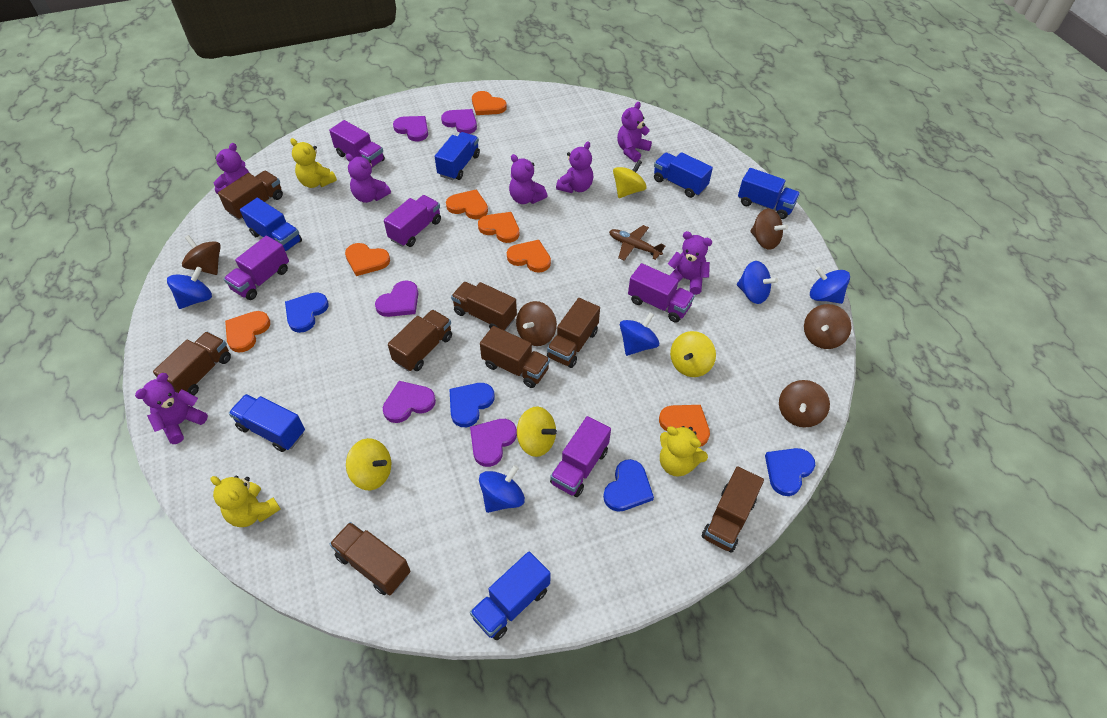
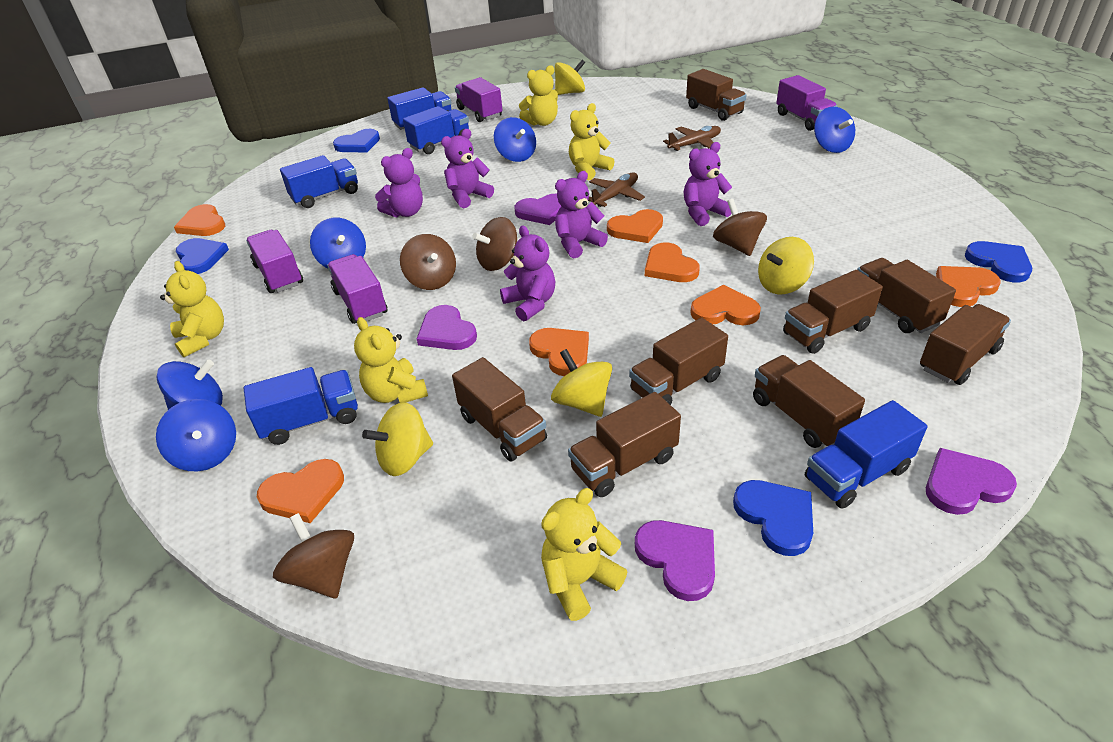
blue truck: [229,394,305,452] [240,198,302,251] [435,132,480,180] [470,551,550,640] [654,152,713,198] [738,168,800,219] = 6 -> [244,367,358,445] [280,155,358,208] [387,87,452,130] [403,106,469,154] [805,400,927,509] = 5
brown plane: [609,225,665,261] = 1 -> [588,172,645,207] [663,126,721,151] = 2
brown spinning top: [182,235,221,275] [516,301,557,346] [750,209,788,250] [779,380,830,427] [804,304,851,349] = 5 -> [273,513,354,599] [400,234,456,290] [472,217,517,271] [713,199,767,256] = 4
purple heart: [375,280,419,317] [383,381,436,423] [393,116,428,141] [441,109,477,134] [470,419,517,467] = 5 -> [417,305,477,350] [514,193,561,225] [635,520,715,601] [926,448,1017,515] = 4
purple teddy bear: [135,373,208,444] [214,143,249,194] [346,153,391,203] [509,154,548,204] [556,141,593,193] [617,102,652,162] [668,231,712,295] = 7 -> [375,148,423,217] [441,129,494,208] [500,225,555,321] [555,171,608,258] [684,142,732,226] = 5
purple truck: [224,236,289,300] [329,120,385,168] [384,195,441,247] [550,416,611,497] [628,263,695,323] = 5 -> [246,230,303,293] [327,254,387,324] [455,77,503,122] [776,75,838,131] = 4
yellow teddy bear: [211,476,281,527] [290,138,337,188] [660,426,708,477] = 3 -> [160,261,224,357] [354,317,428,403] [519,65,558,126] [541,488,628,621] [569,103,615,180] = 5

